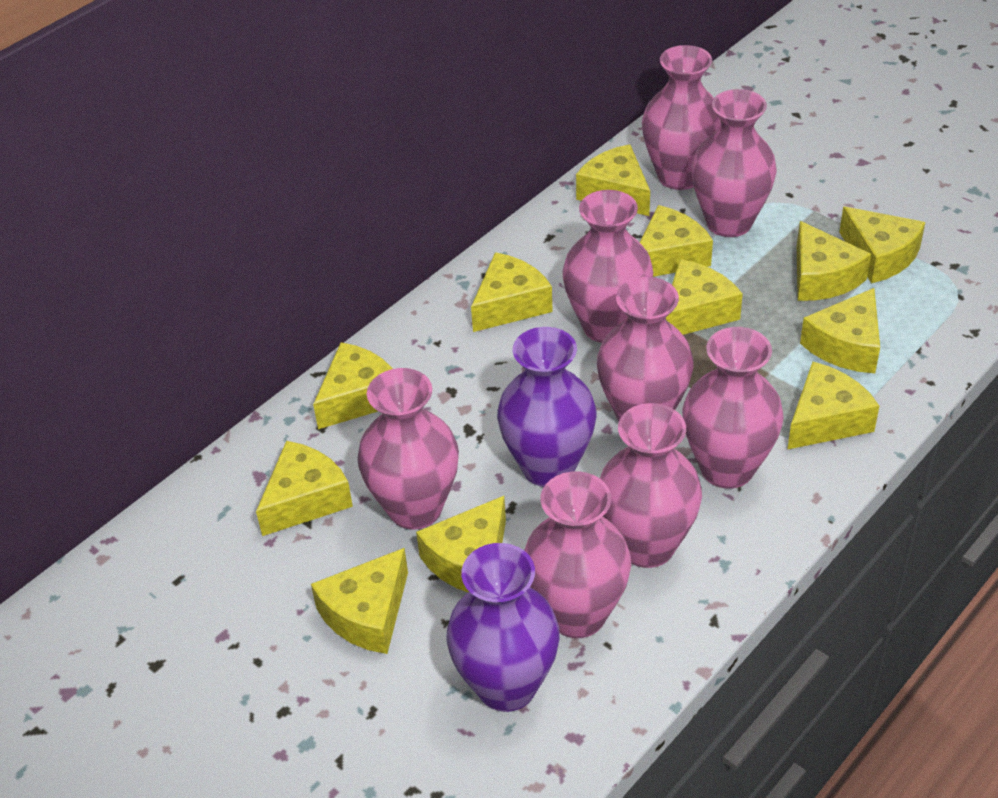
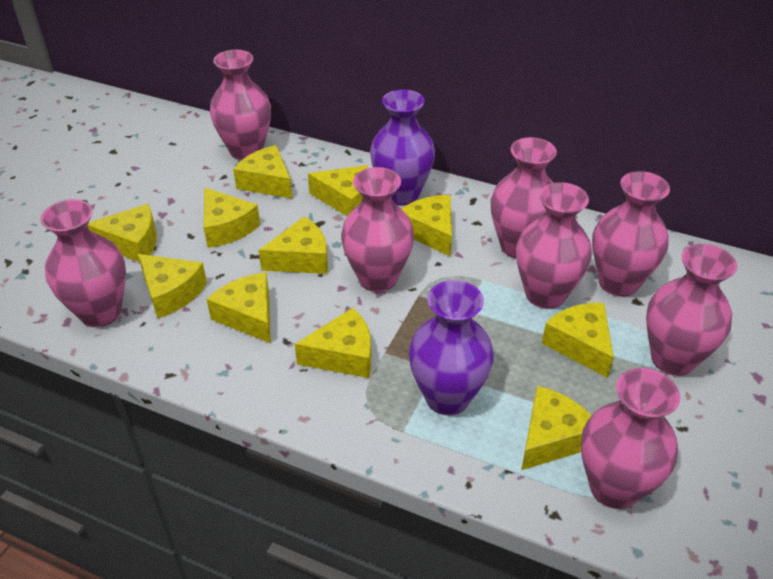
yellow cheese: [256,441,353,536] [311,548,408,654] [313,342,393,429] [416,496,506,592] [471,252,553,332] [576,144,650,216] [640,205,713,277] [666,259,743,335] [787,362,879,450] [797,221,871,301] [800,288,880,373] [839,207,925,283] = 12 -> [88,204,157,262] [138,254,207,318] [204,188,260,248] [207,273,271,344] [233,145,293,199] [258,216,328,274] [295,308,371,378] [308,165,368,216] [402,195,452,256] [521,386,592,470] [542,303,614,378] = 11

